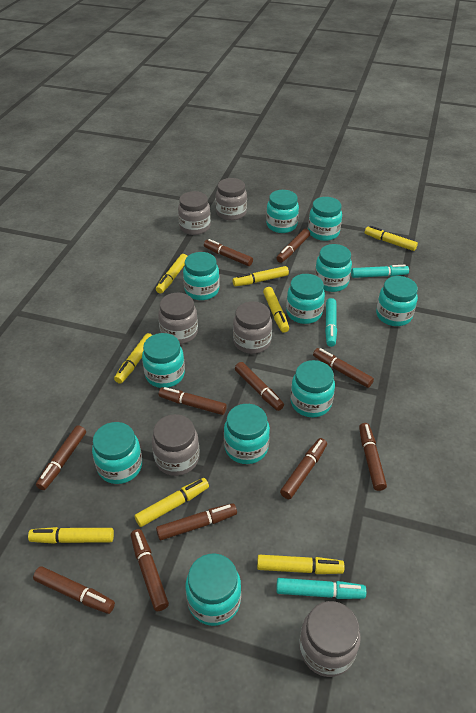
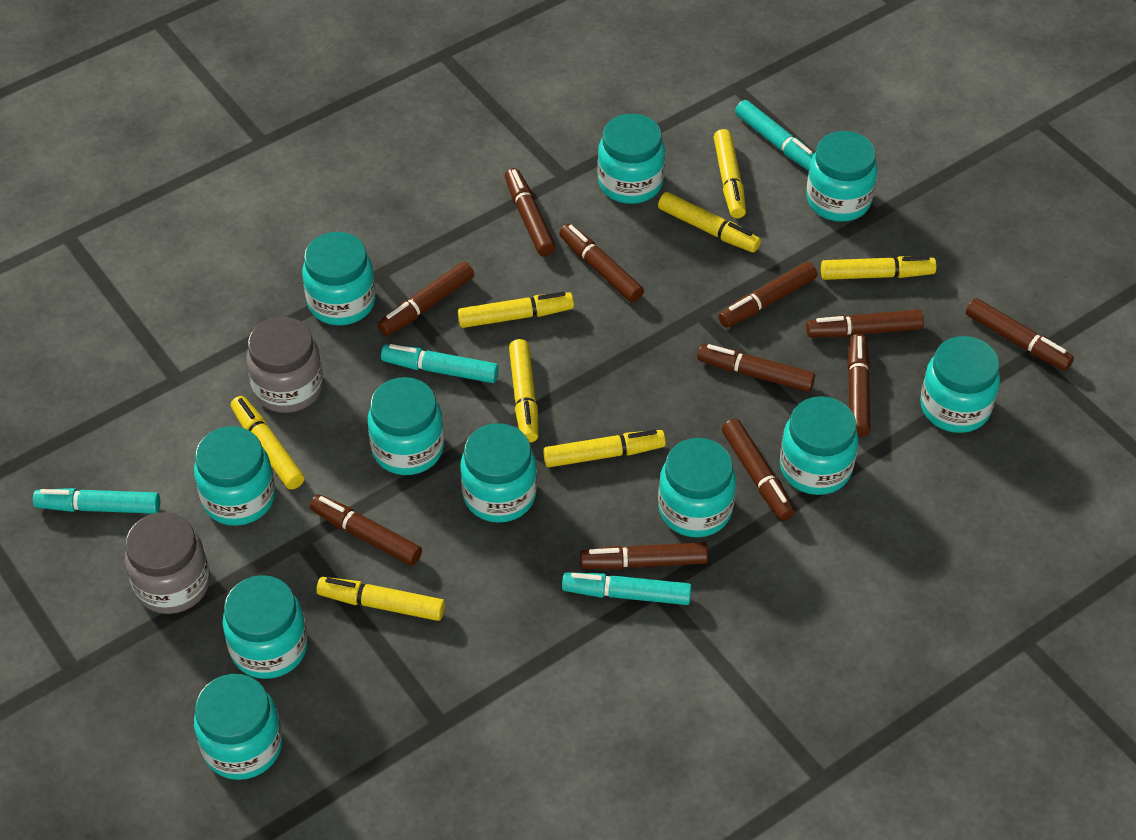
grey jar: [152,414,200,476] [158,293,198,344] [178,191,211,235] [216,178,247,221] [233,301,272,354] [299,601,361,677] = 6 -> [125,512,210,614] [246,317,323,413] = 2
turquoise marker: [276,578,366,599] [325,298,337,347] [351,265,409,278] = 3 -> [33,488,160,514] [381,344,499,383] [562,572,692,605] [735,100,814,171] = 4

